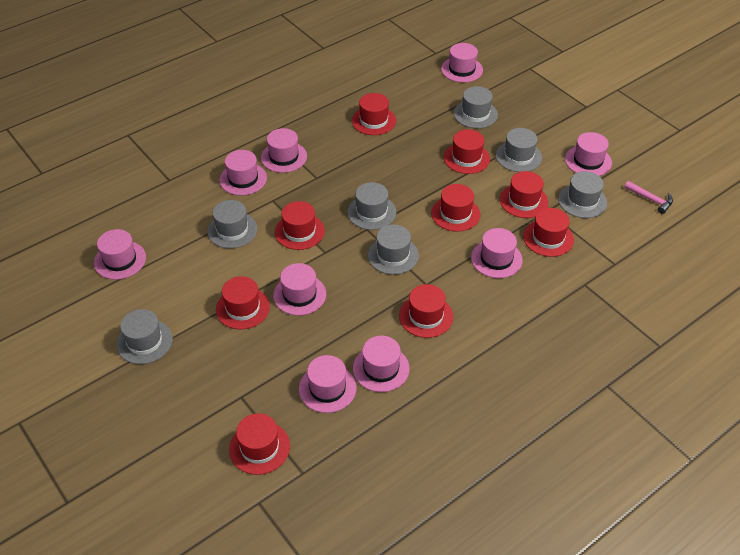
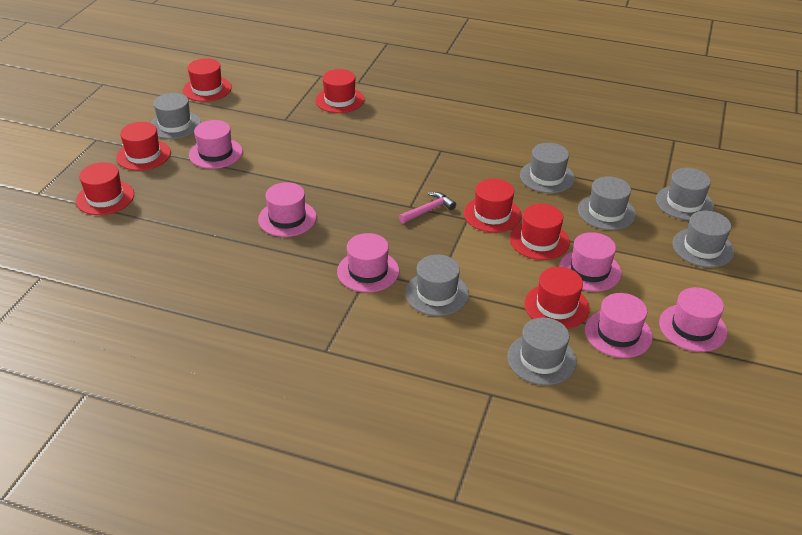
pink hat: [94,229,146,280] [219,150,267,195] [261,128,307,173] [273,263,326,316] [299,355,357,413] [353,336,410,392] [441,43,483,82] [471,228,523,278] [565,132,612,176] = 9 -> [189,120,243,169] [258,182,317,237] [337,233,399,293] [559,232,622,292] [585,293,653,358] [659,287,727,352] = 6
red hat: [216,276,270,329] [229,413,290,475] [275,201,325,250] [352,93,396,135] [399,284,453,338] [431,184,480,232] [444,129,490,174] [500,171,549,218] [523,208,574,257] = 9 -> [76,162,134,215] [116,122,171,171] [183,58,232,102] [315,69,364,113] [464,179,521,233] [510,204,570,260] [524,267,590,329] = 7

